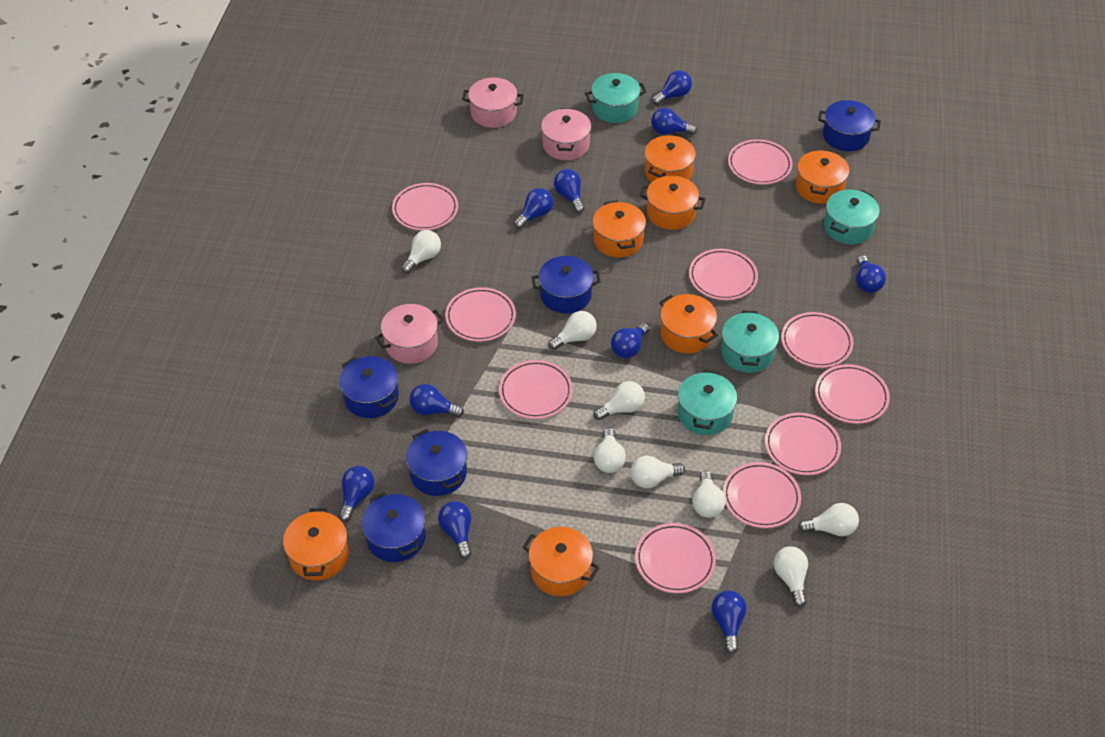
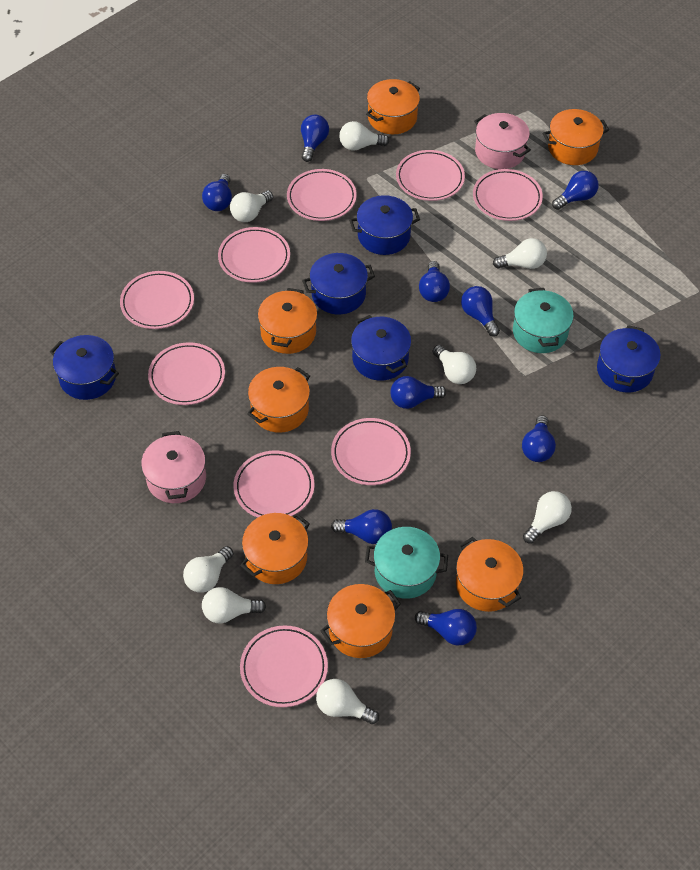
blue light bulb: [339,466,375,522] [409,384,464,417] [438,501,472,559] [514,188,553,229] [554,169,585,213] [611,323,650,358] [651,108,697,135] [652,70,692,105] [712,590,747,654] [856,255,886,293] = 10 -> [202,174,232,211] [301,114,329,162] [331,509,392,544] [390,376,446,409] [415,609,477,646] [419,261,450,302] [461,286,500,337] [522,415,556,462] [552,171,599,210] = 9
pink plate: [392,183,458,231] [445,287,516,342] [499,360,573,419] [635,523,716,593] [689,249,758,300] [723,462,801,528] [728,139,793,185] [765,413,841,475] [781,312,853,368] [815,364,890,424] = 10 -> [120,271,194,329] [148,342,225,405] [218,227,290,283] [233,451,314,518] [240,626,328,707] [287,169,357,221] [331,418,411,485] [396,150,465,201] [473,169,543,221] = 9
pink pot: [375,304,444,364] [462,78,524,128] [541,108,591,160] = 3 -> [141,431,206,503] [474,113,531,169] = 2
turquoise pot: [585,73,646,123] [678,370,737,435] [721,310,779,373] [824,189,880,244] = 4 -> [365,527,448,599] [513,288,574,353] = 2

